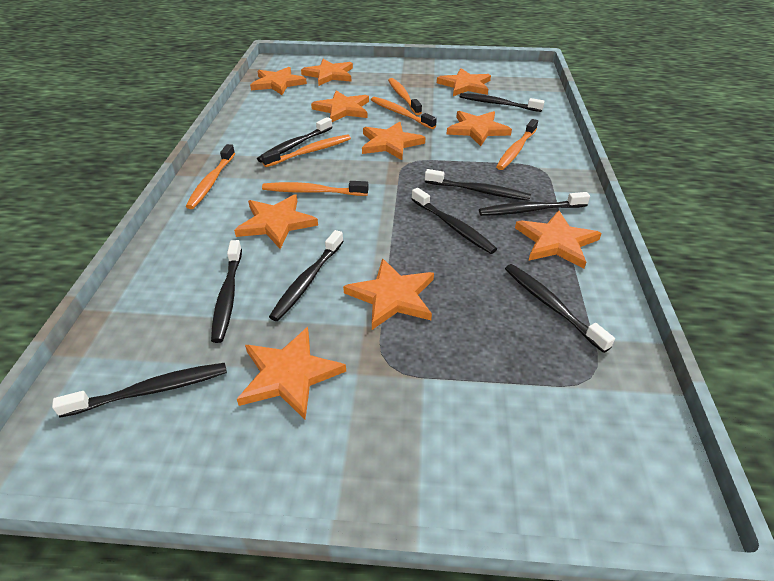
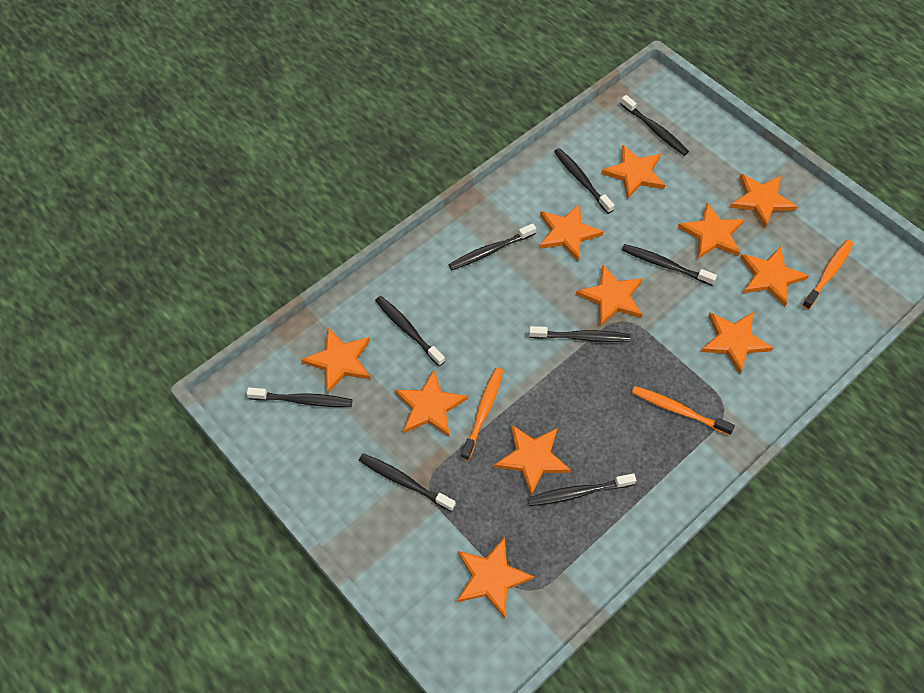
orange star: [234,194,318,249] [237,327,346,420] [250,67,307,95] [301,59,353,86] [311,91,369,122] [343,258,434,330] [362,122,425,160] [437,68,491,96] [447,111,512,146] [515,210,602,269] = 10 -> [301,328,370,393] [395,370,468,437] [457,537,534,619] [494,425,571,495] [539,204,603,261] [576,264,643,326] [601,145,665,199] [678,203,744,259] [700,312,773,375] [730,174,797,228] [740,246,809,307] = 11
orange toothbrush: [186,144,235,209] [261,134,351,167] [262,181,369,196] [371,97,437,129] [388,78,422,115] [496,119,538,170] = 6 -> [461,368,503,461] [632,386,735,436] [802,240,853,310] = 3

